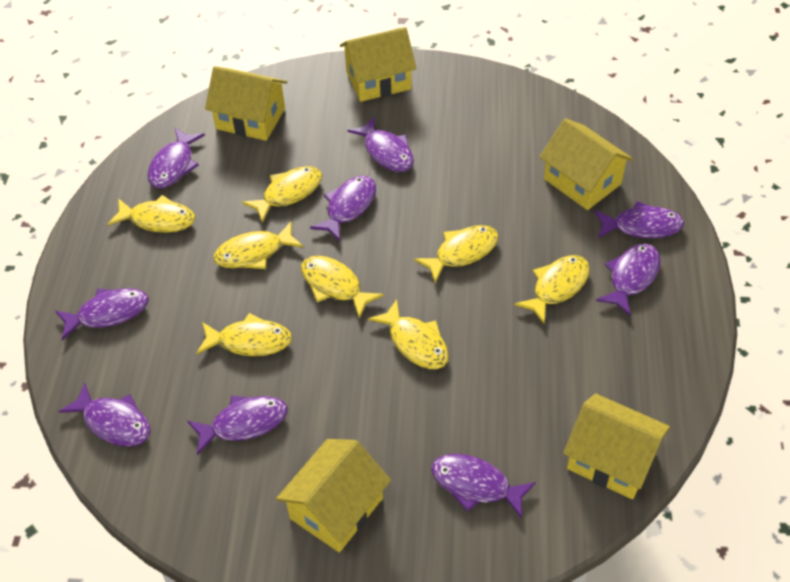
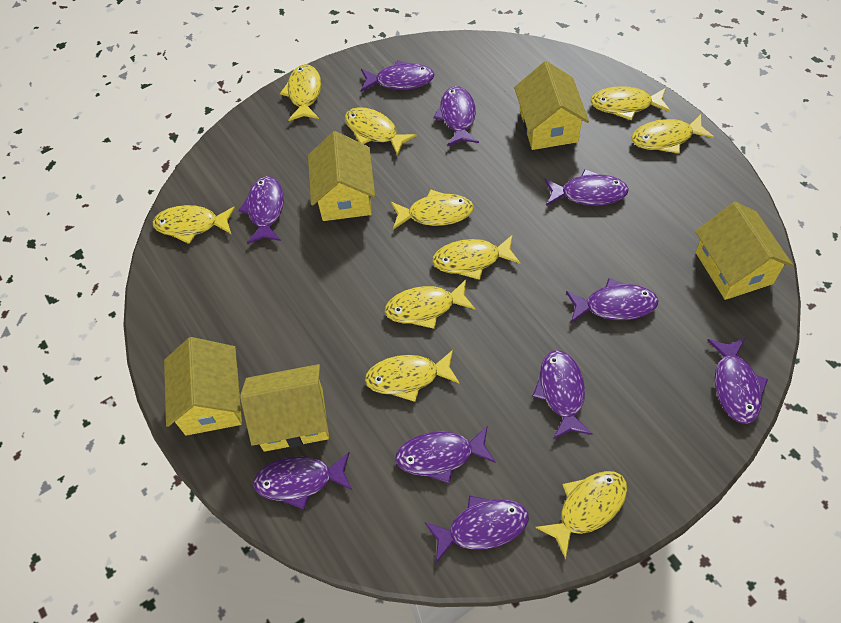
purple fish: [55,288,149,341] [59,383,150,446] [148,128,205,188] [187,396,288,455] [310,176,376,241] [347,117,414,172] [431,454,536,519] [594,201,684,239] [596,243,661,316] = 9 -> [238,176,284,244] [253,452,352,509] [361,60,435,92] [395,425,496,483] [424,496,529,563] [433,86,479,146] [532,350,593,439] [544,169,629,206] [566,278,659,323] [707,338,768,424] = 10
yellow fish: [107,195,195,233] [197,313,292,356] [214,222,304,269] [242,166,322,223] [301,256,384,318] [368,299,449,369] [414,225,498,283] [514,255,590,324] = 8 -> [153,205,235,244] [280,64,321,121] [345,107,417,156] [365,350,460,402] [385,279,475,329] [391,189,474,229] [432,235,520,280] [535,471,627,559] [590,86,670,120] [631,114,714,154] = 10

